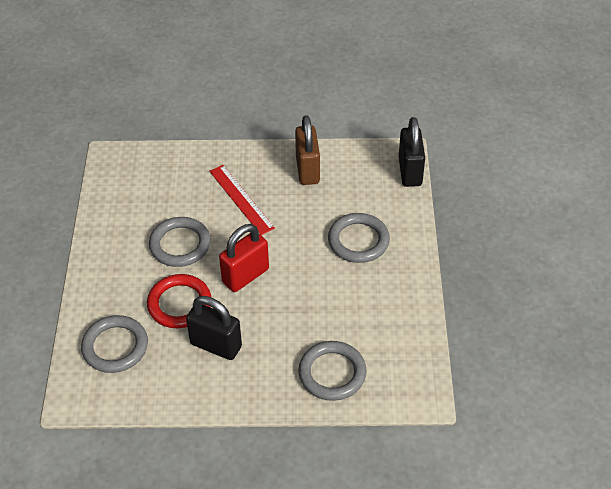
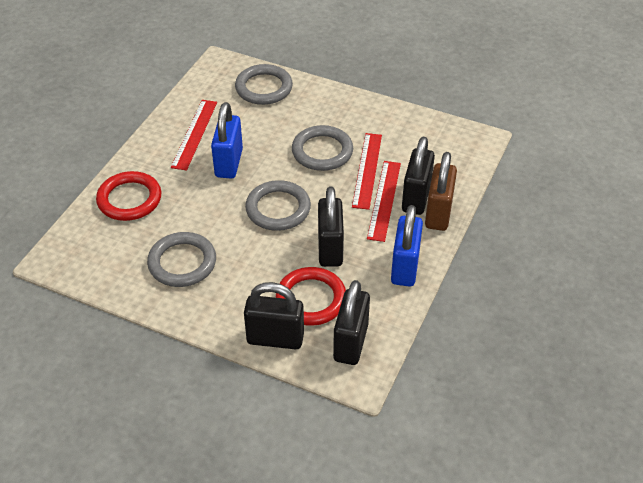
black padlock: [186,296,242,360] [399,117,425,187] = 2 -> [244,282,304,349] [318,186,344,267] [333,280,370,365] [402,137,435,215] = 4
blue padlock: none = 0 -> [211,102,243,179] [391,205,423,287] = 2
red padlock: [219,224,269,292] = 1 -> none = 0
red ring: [147,274,211,328] = 1 -> [96,171,161,221] [276,267,346,326] = 2
red ruler: [209,165,275,235] = 1 -> [171,100,217,171] [352,133,382,210] [367,161,401,242] = 3

